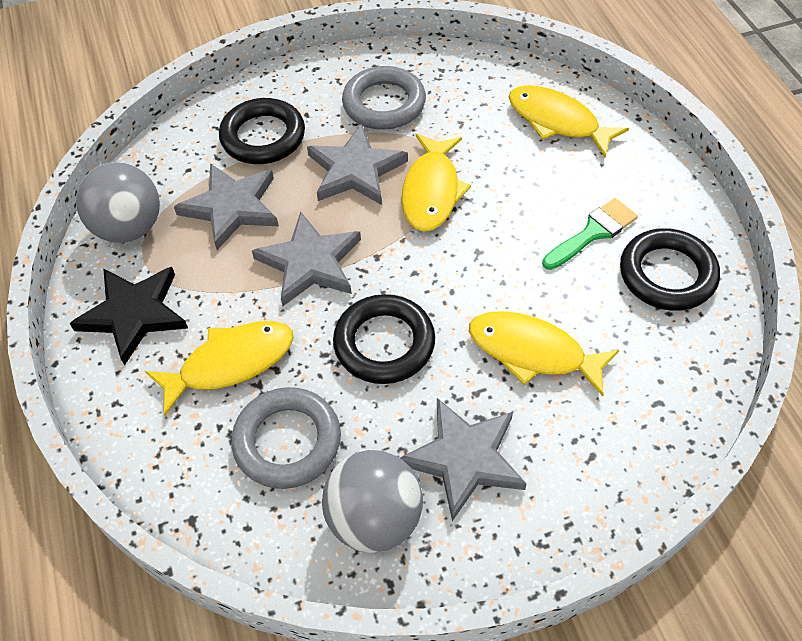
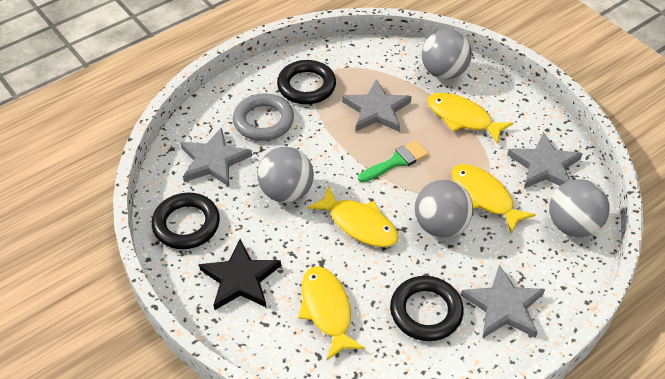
grey ball: [76,162,160,243] [322,450,423,553] = 2 -> [257,147,314,203] [415,180,473,238] [422,29,472,80] [549,179,610,237] = 4
grey ring: [231,387,341,489] [342,66,426,129] = 2 -> [233,93,294,141] = 1

